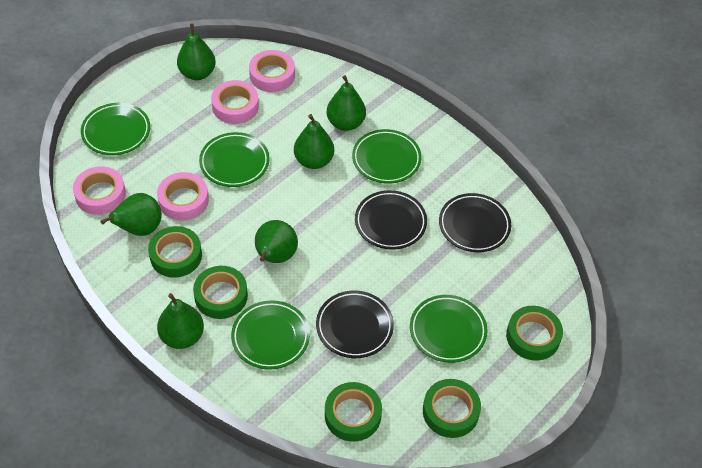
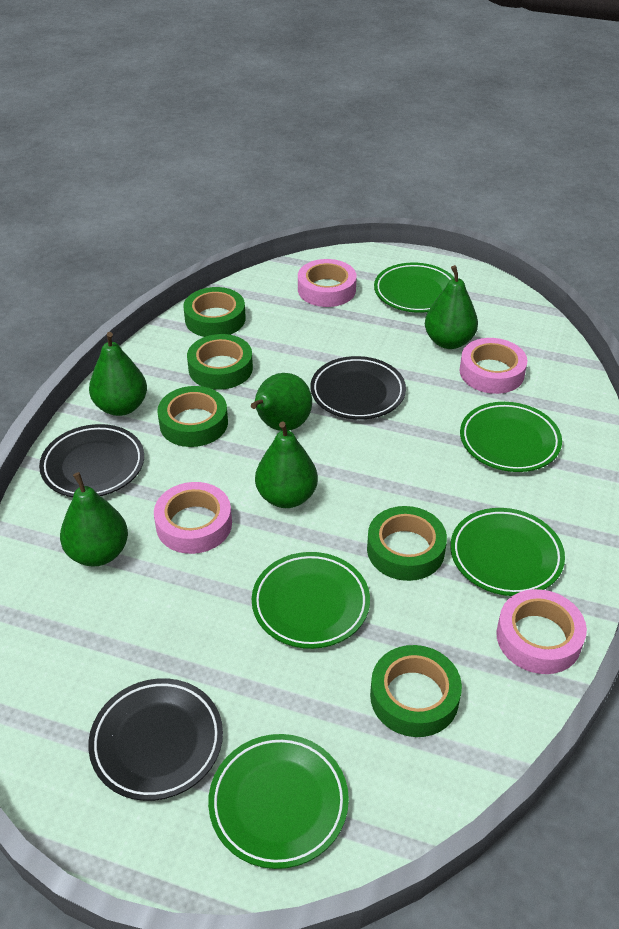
green pear: [101,193,162,236] [157,293,204,349] [177,23,216,80] [255,220,298,263] [294,114,334,169] [327,75,366,131] = 6 -> [60,472,128,566] [89,332,147,416] [251,373,312,431] [255,421,318,508] [425,265,478,349] = 5

